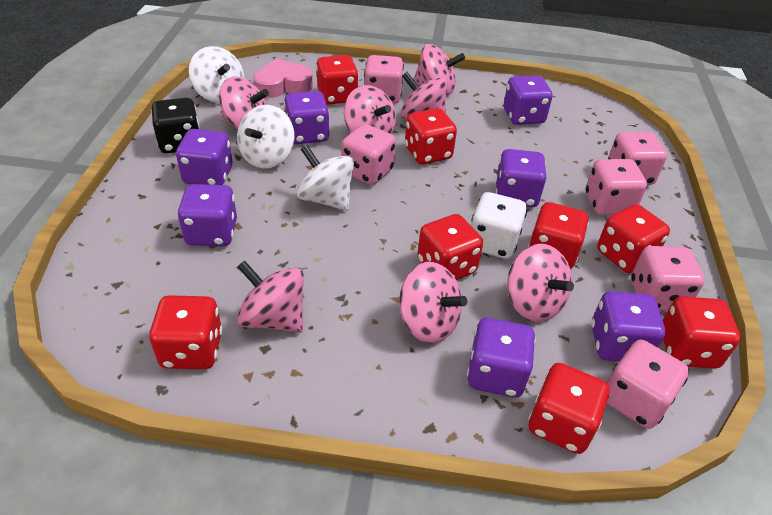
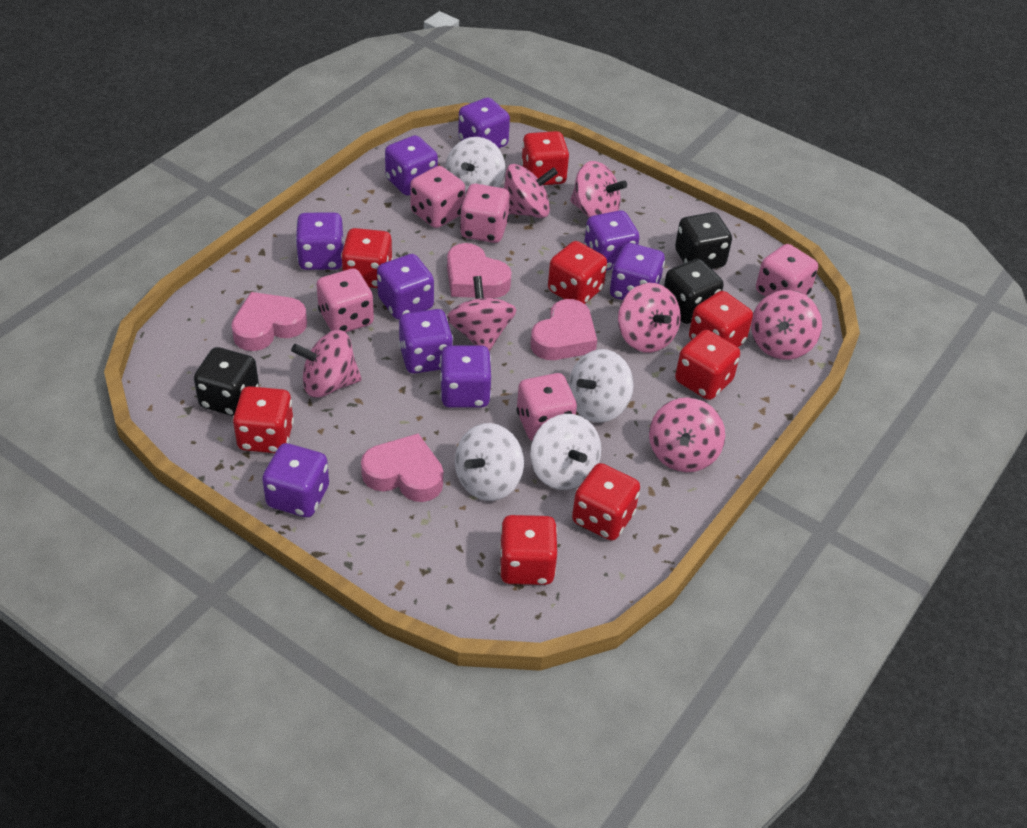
black dice: [151,98,200,153] = 1 -> [194,347,259,416] [664,259,724,324] [675,212,732,269] = 3
pink dice: [342,124,396,185] [364,55,404,104] [586,159,647,215] [607,340,689,429] [608,132,667,185] [631,246,705,311] = 6 -> [317,269,374,333] [410,166,465,228] [460,184,510,243] [517,373,577,441] [756,244,818,297] = 5
pink heart: [253,59,313,98] = 1 -> [231,292,307,351] [361,434,443,502] [447,243,512,298] [531,299,597,360] = 4
purple dice: [176,129,232,185] [177,184,237,246] [284,91,329,144] [467,318,536,397] [495,149,546,207] [504,75,553,125] [591,291,665,362] = 7 -> [262,443,329,517] [295,212,344,270] [377,254,434,320] [385,135,438,196] [399,309,453,374] [440,345,491,408] [458,97,510,148] [584,210,640,270] [610,243,665,300] = 9
white dice: [471,192,527,259] = 1 -> none = 0
white spinning top: [189,46,244,103] [237,105,295,169] [297,145,354,211] = 3 -> [445,137,505,195] [455,423,524,501] [530,414,601,490] [569,349,634,423] = 4

